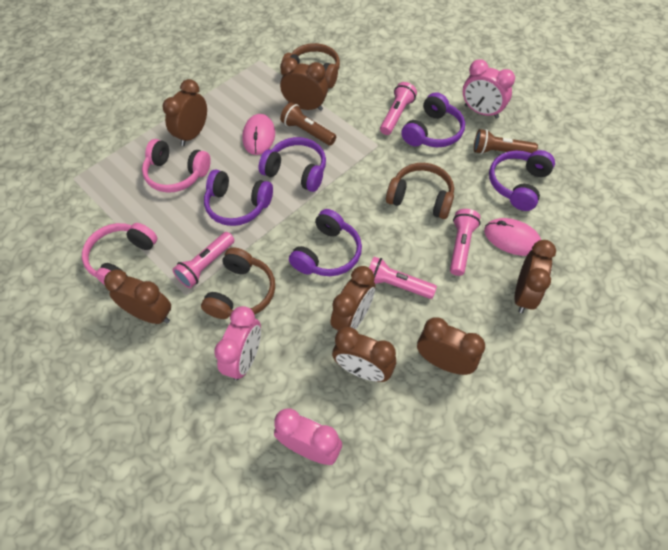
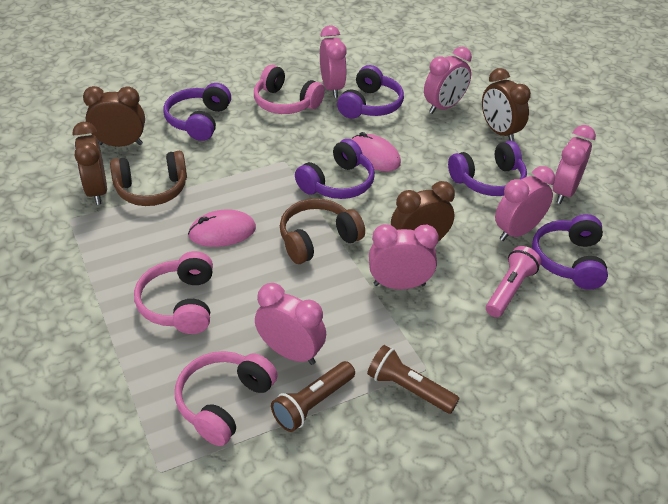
brown clock: [104,269,171,324] [163,79,207,146] [280,57,328,111] [330,266,375,331] [332,327,396,382] [417,317,485,375] [514,240,556,313] = 7 -> [73,122,107,205] [83,86,145,147] [391,181,455,241] [482,68,531,141] = 4
brown headphones: [201,247,275,319] [281,43,340,88] [386,163,454,219] = 3 -> [110,151,187,206] [280,198,365,264] = 2
pink clock: [214,306,261,381] [274,408,342,465] [463,59,515,119] = 3 -> [255,283,326,365] [320,25,347,98] [369,224,439,289] [424,47,472,114] [495,166,555,241] [553,125,596,204] = 6
pink flashlight: [173,232,235,288] [369,257,437,299] [380,82,417,135] [450,209,481,276] = 4 -> [486,246,541,317] = 1
pink headphones: [82,223,157,285] [142,139,211,193] = 2 -> [134,251,213,334] [175,351,278,446] [254,65,325,114] = 3

